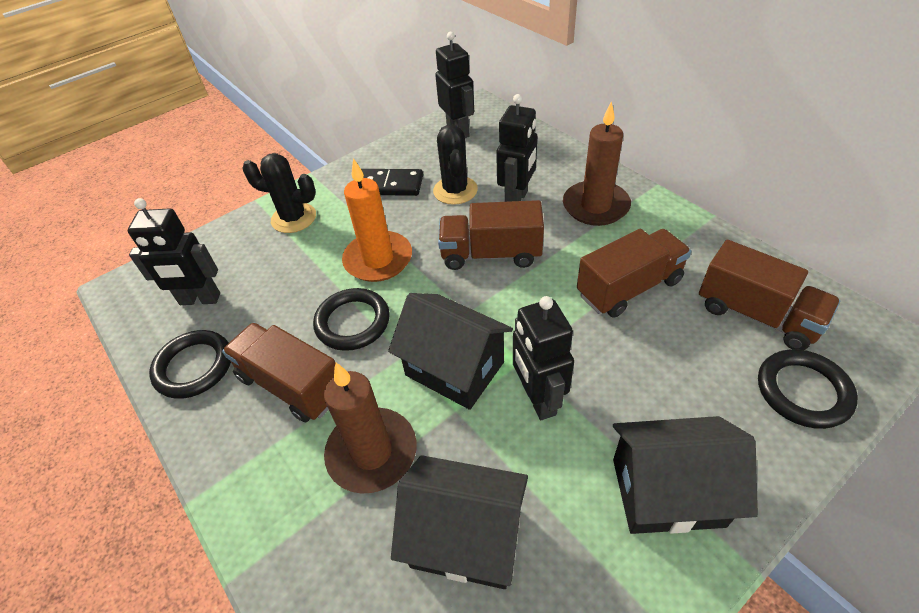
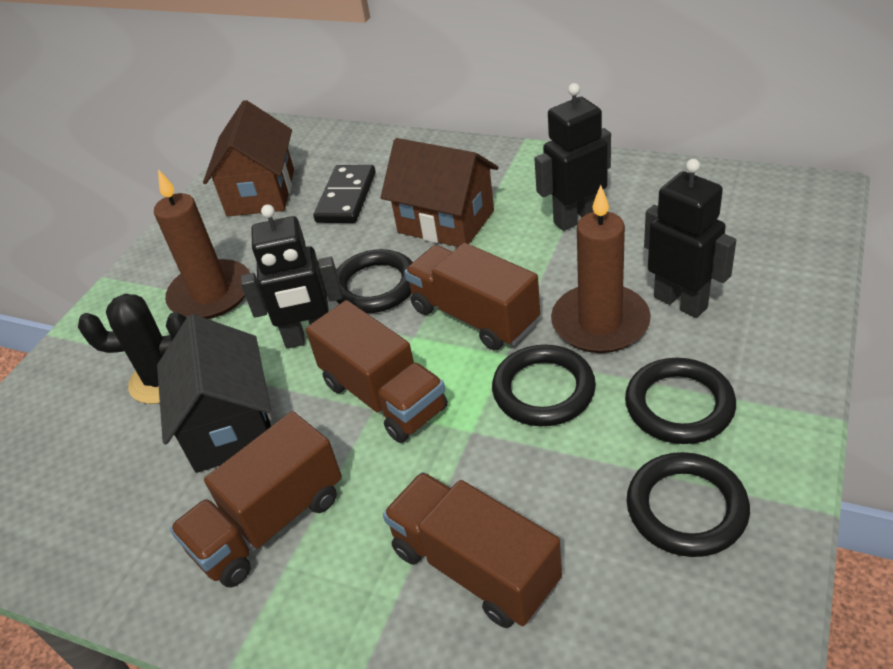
black cactus: [242,153,316,233] [433,124,478,205] = 2 -> [78,294,186,404] = 1
black house: [388,293,513,410] [391,455,528,589] [613,416,758,534] = 3 -> [157,314,271,473] = 1
black ring: [149,330,231,399] [313,288,390,351] [758,349,858,429] = 3 -> [336,249,413,313] [492,345,596,426] [625,358,736,444] [626,452,750,557] = 4
black robot: [128,198,220,305] [435,32,474,138] [496,94,537,202] [513,296,574,420] = 4 -> [241,204,343,349] [534,83,611,231] [644,159,736,318] = 3
brown house: none = 0 -> [203,100,294,216] [381,138,498,247] = 2
orange candle: [342,158,412,282] = 1 -> none = 0

